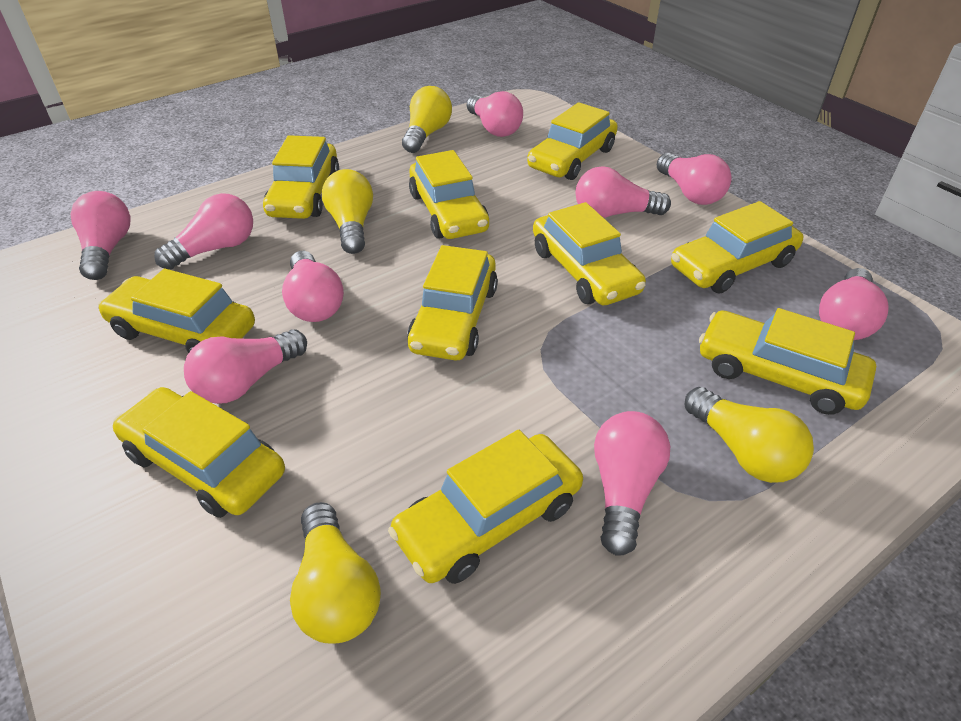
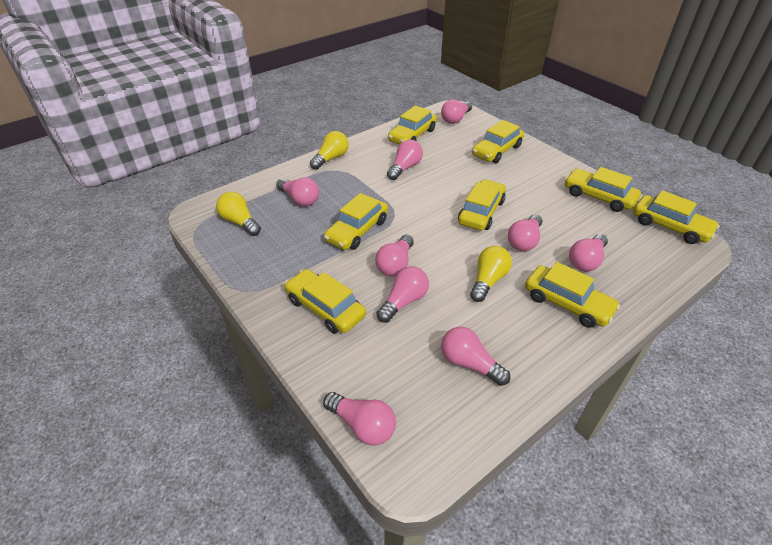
yellow car: [98,269,255,353] [113,387,285,518] [263,135,339,219] [388,430,583,584] [407,245,498,360] [409,150,489,239] [527,102,618,180] [533,202,646,305] [671,201,804,294] [699,308,876,415] = 10 -> [284,269,366,334] [324,193,388,250] [388,105,437,145] [458,179,506,231] [472,120,524,163] [525,262,620,328] [565,167,641,212] [633,190,720,244] = 8
yellow light bulb: [290,502,381,644] [322,169,373,254] [402,86,452,153] [685,387,814,483] = 4 -> [216,192,261,236] [310,131,349,170] [470,246,512,302] = 3

